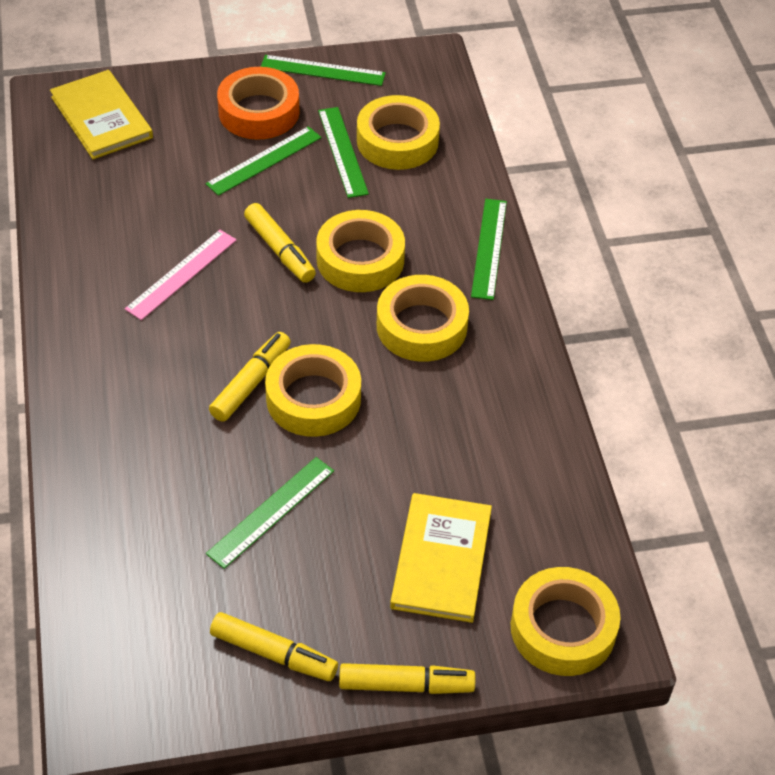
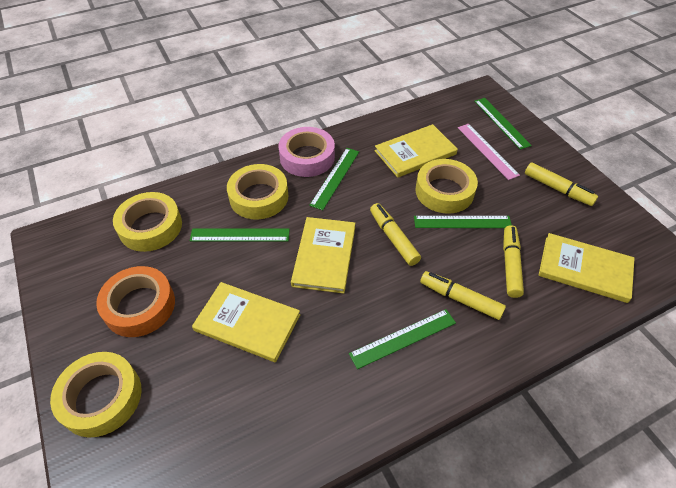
pink tape: none = 0 -> [278,127,335,177] = 1
yellow book: [50,70,153,159] [390,493,492,623] = 2 -> [192,282,300,362] [291,217,355,294] [375,124,458,178] [539,233,635,303] = 4
yellow tape: [265,344,361,437] [316,210,405,292] [357,95,440,170] [377,275,469,362] [511,567,620,676] = 5 -> [50,352,142,437] [113,192,182,252] [227,164,289,219] [416,159,478,214] = 4

